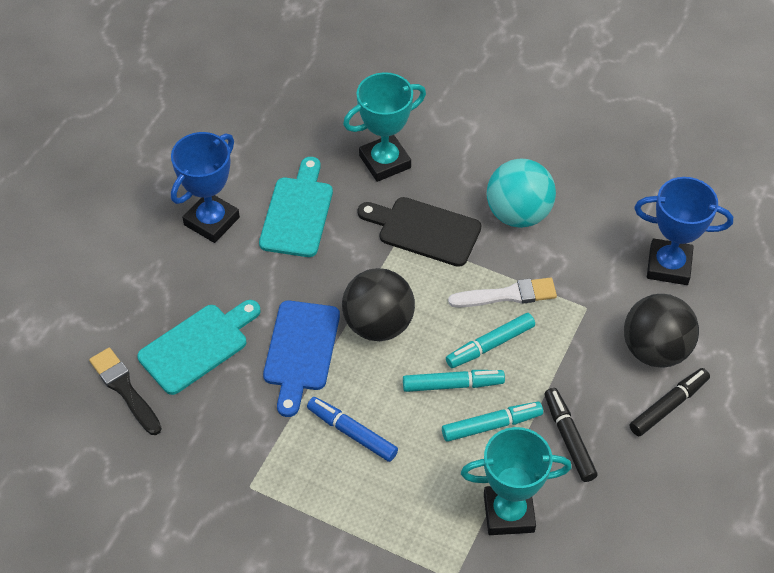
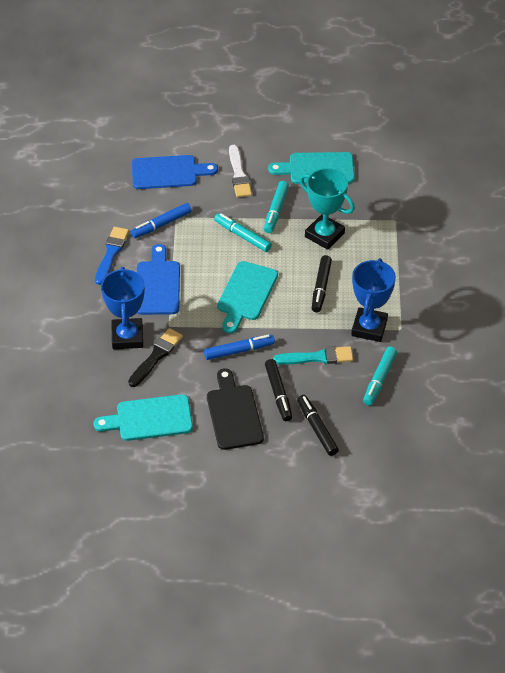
black ball: [342,268,415,341] [624,294,699,368] = 2 -> none = 0
black marker: [544,388,598,482] [630,368,710,436] = 2 -> [265,359,292,421] [297,395,339,456] [312,255,332,313] = 3
blue brush: none = 0 -> [95,227,129,285] = 1
blue cutting board: [263,300,340,417] = 1 -> [132,155,218,189] [137,244,180,315] = 2
blue marker: [307,397,398,462] = 1 -> [131,203,192,238] [204,335,275,360] = 2
turquoise ball: [487,159,556,228] = 1 -> none = 0
turquoise brush: none = 0 -> [273,346,353,365] = 1
turquoise cutting board: [137,300,261,395] [259,157,333,257] = 2 -> [93,394,193,441] [217,261,278,334] [268,152,355,184] = 3
turquoise trophy: [343,72,426,182] [461,427,572,535] = 2 -> [299,168,355,250] = 1

